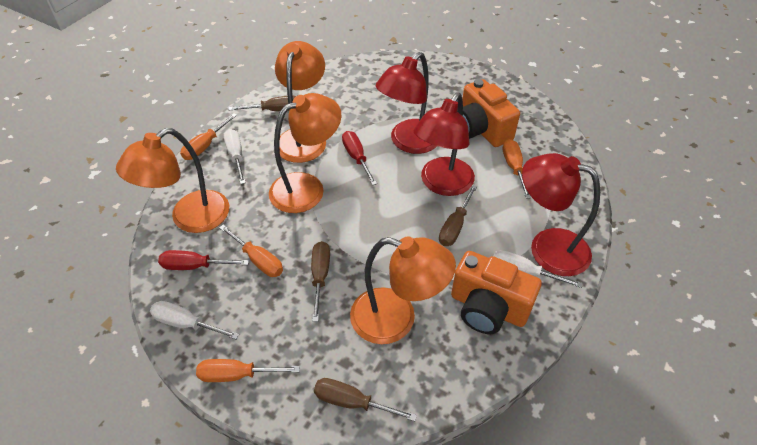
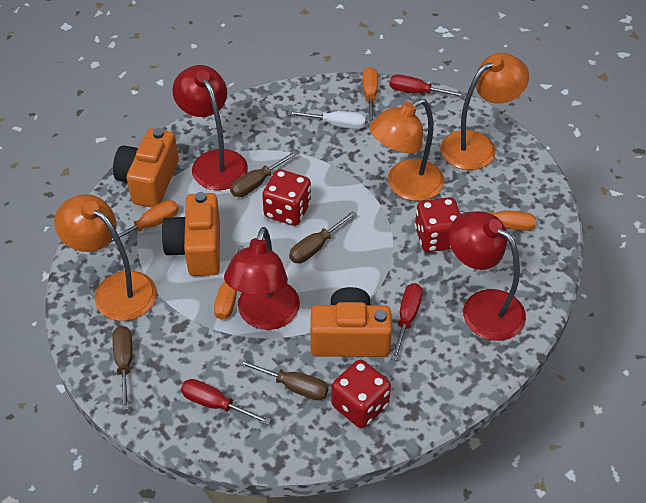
orange camera: [451,251,542,334] [457,79,520,147] = 2 -> [113,128,179,207] [161,192,220,276] [310,287,392,357] = 3
orange lamp: [116,128,229,233] [269,93,341,213] [275,41,326,163] [350,236,456,344] = 4 -> [55,194,157,321] [369,99,444,201] [441,53,529,170] = 3
red dice: none = 0 -> [262,169,311,226] [331,360,391,428] [415,197,461,252] = 3
red screwdriver: [158,250,249,270] [342,131,377,185] = 2 -> [181,379,271,425] [389,74,465,97] [391,283,423,361] = 3
white screwdriver: [150,301,239,339] [224,129,246,184] [494,250,583,288] = 3 -> [288,111,366,129] = 1

